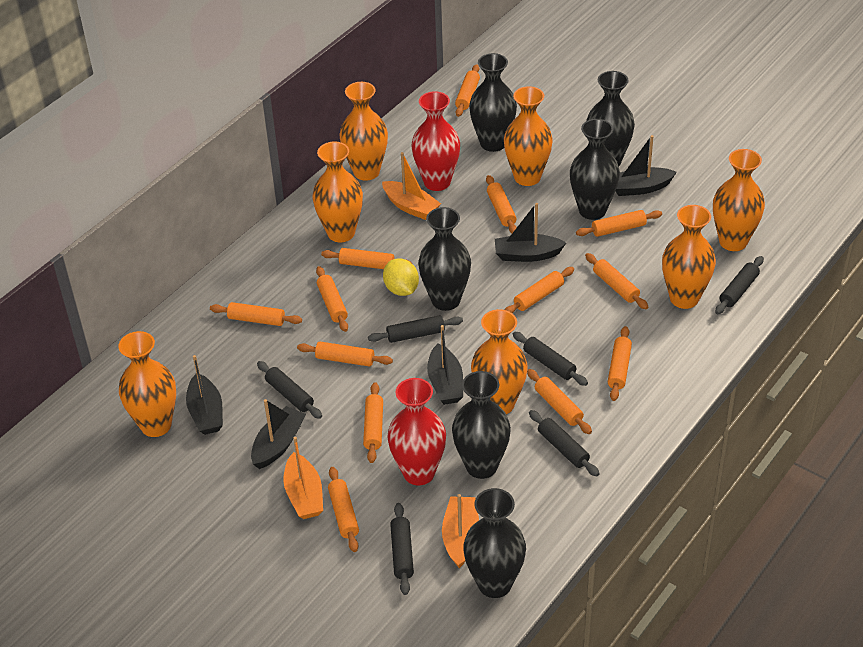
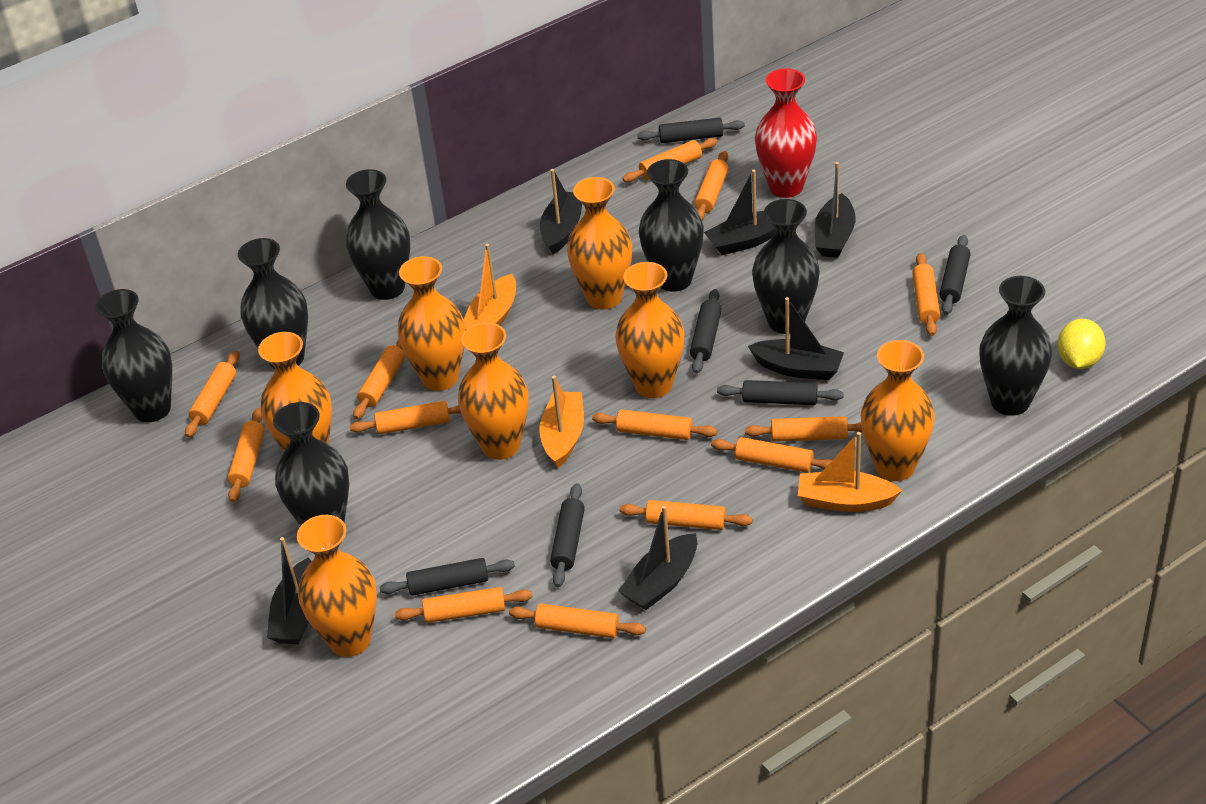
black boat: [186,355,223,435] [251,399,306,469] [427,325,463,405] [495,203,566,262] [615,135,677,196] = 5 -> [267,537,311,644] [540,169,582,255] [618,505,697,610] [704,170,775,255] [748,297,844,380] [815,162,856,258] = 6
black vase: [418,207,471,311] [452,371,511,479] [463,488,526,598] [469,53,517,152] [570,119,620,220] [586,71,635,166] = 6 -> [95,289,172,422] [238,238,308,369] [273,402,349,526] [346,169,410,300] [639,159,704,292] [752,199,820,334] [979,276,1052,416] = 7
red vase: [387,378,446,485] [412,91,460,191] = 2 -> [755,68,817,198] = 1

